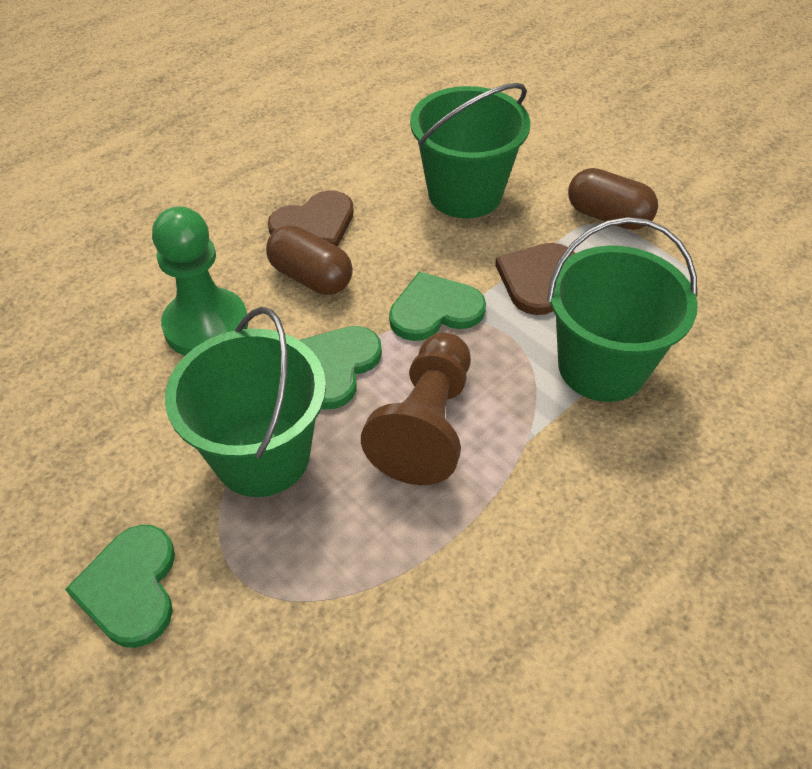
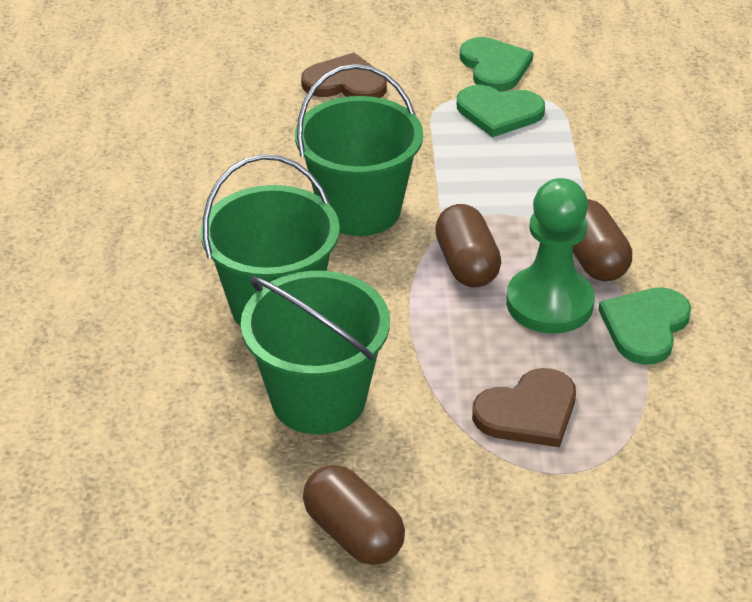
brown capsule: [266,225,353,295] [568,168,658,230] = 2 -> [303,465,405,565] [435,204,501,287] [572,199,632,282] = 3
brown pawn: [361,333,471,485] = 1 -> none = 0

